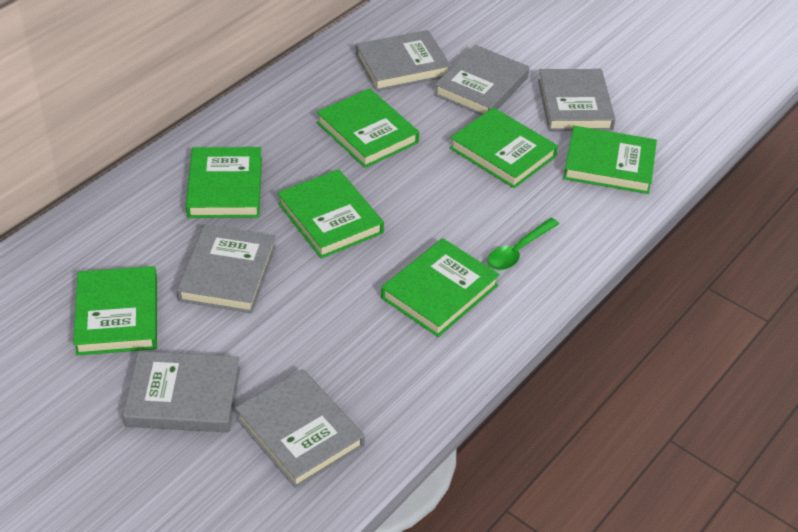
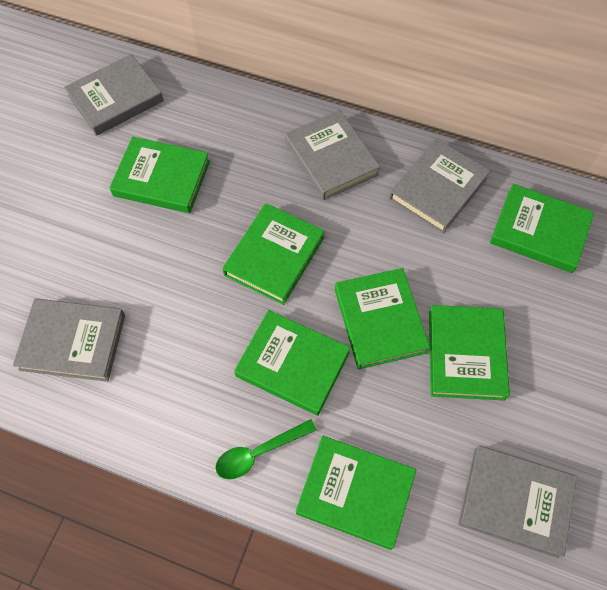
grey book: [123,351,240,432] [177,224,276,313] [235,369,365,489] [356,30,451,91] [434,45,529,115] [538,69,616,131] = 6 -> [13,298,125,382] [64,54,164,136] [285,110,380,200] [389,138,490,234] [458,445,577,558] = 5

